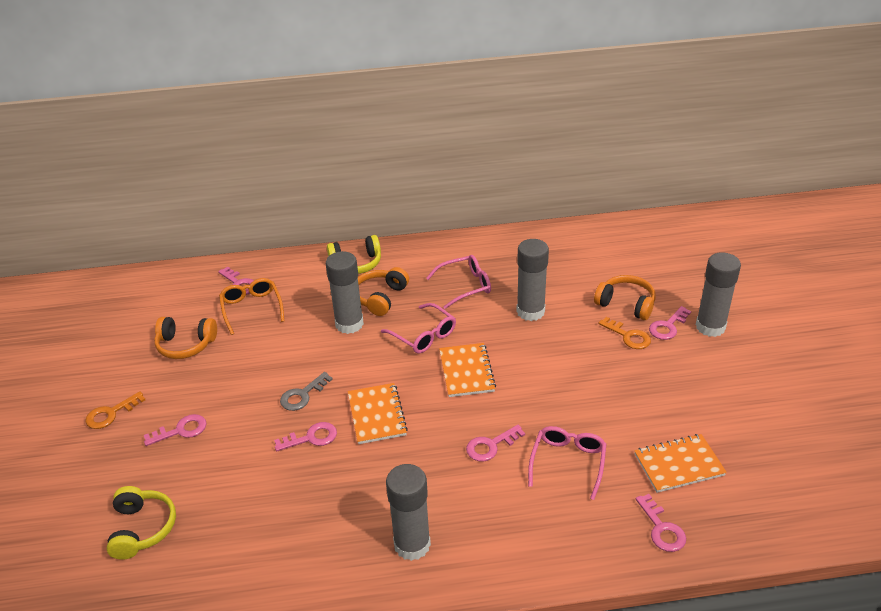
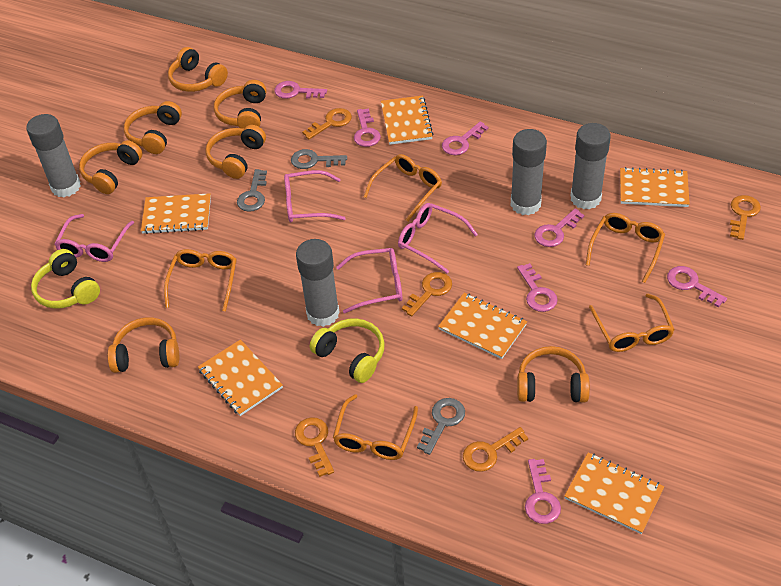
grey key: [280,372,333,411] = 1 -> [237,169,267,212] [291,149,347,169] [417,398,465,455] = 3
orange glasses: [219,278,284,335] = 1 -> [164,249,237,312] [333,394,418,460] [363,154,442,222] [586,213,665,283] [589,294,675,352] = 5
orange headphones: [154,317,217,359] [358,267,409,316] [594,275,656,320] = 3 -> [79,140,142,194] [107,317,179,373] [124,101,182,154] [168,47,228,92] [206,125,266,179] [214,80,267,129] [517,346,590,403] = 7
orange key: [85,391,145,429] [598,317,651,349] = 2 -> [295,417,334,477] [302,108,352,139] [402,272,452,316] [463,427,528,472] [730,195,761,240] = 5
orange notebook: [348,383,408,444] [439,343,496,397] [634,434,727,493] = 3 -> [141,193,211,234] [198,339,283,416] [381,95,433,145] [438,293,527,359] [564,452,664,534] [620,167,690,207] = 6
pink glasses: [381,303,456,354] [426,255,491,309] [528,426,607,500] = 3 -> [54,214,134,262] [284,170,346,223] [336,248,402,314] [398,203,478,273] = 4
pink key: [144,414,207,446] [218,267,254,295] [274,422,337,451] [466,425,525,462] [636,494,686,552] [649,306,691,340] = 6 -> [274,81,327,99] [354,109,381,147] [442,121,489,155] [517,263,558,312] [525,459,561,524] [534,208,584,247] [667,266,727,308] = 7

